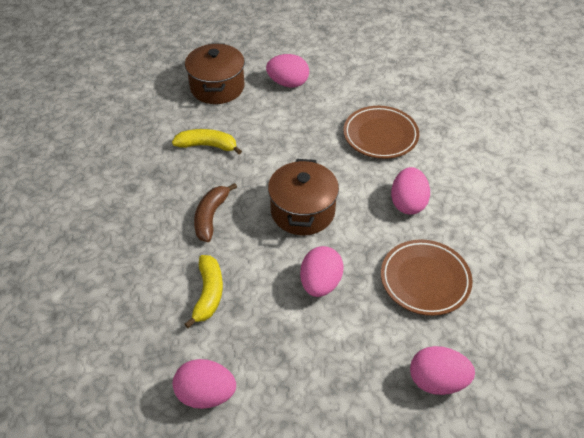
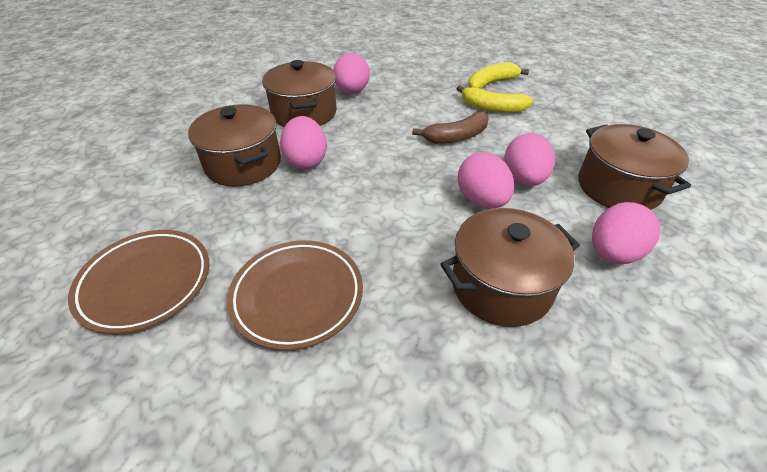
brown pot: [185,43,245,104] [268,159,339,235] = 2 -> [188,104,281,187] [262,60,337,127] [440,208,580,327] [579,124,691,210] = 4

